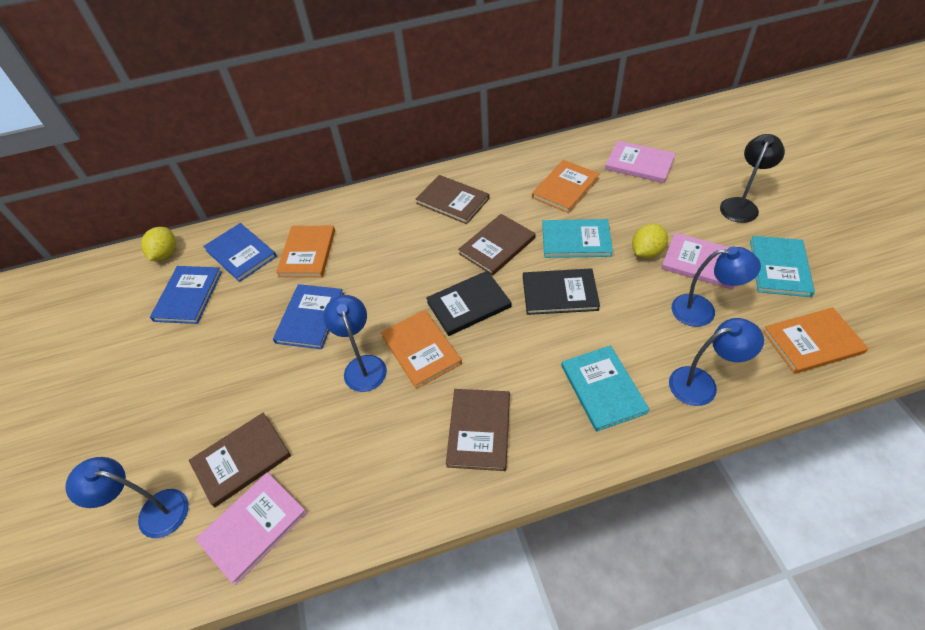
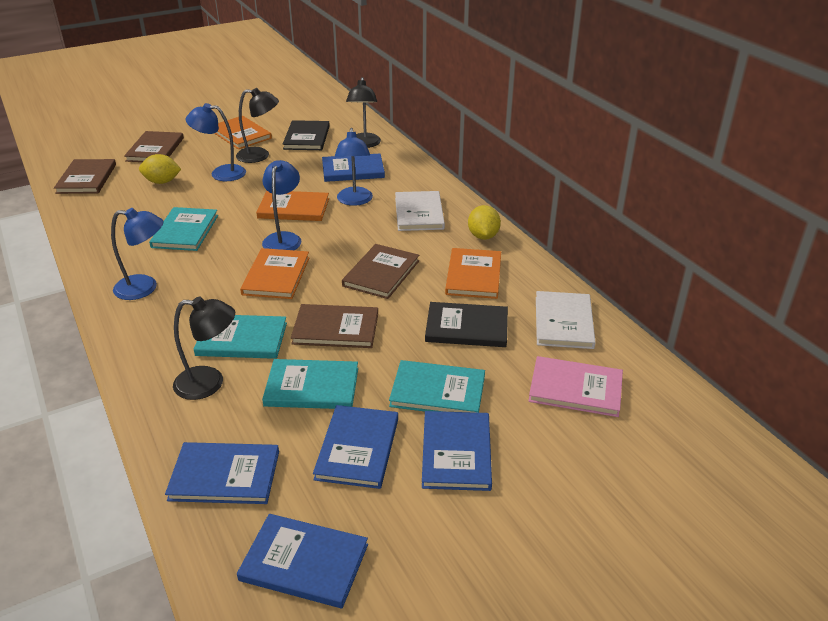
black lamp: [720,134,785,223] = 1 -> [173,297,235,400] [236,88,279,163] [346,77,381,148] = 3
blue book: [150,266,222,324] [203,223,277,282] [273,284,344,349] = 3 -> [165,442,279,504] [237,514,368,608] [313,405,398,489] [322,153,385,182] [422,411,492,491] = 5
pink book: [195,472,307,585] [605,141,676,183] [661,232,734,290] = 3 -> [528,356,623,417] = 1
turquoise book: [542,219,613,258] [561,345,650,432] [750,236,815,297] = 3 -> [149,207,218,251] [194,315,287,359] [262,359,358,409] [389,360,485,413] = 4
white book: none = 0 -> [395,191,445,231] [536,291,596,349] = 2

